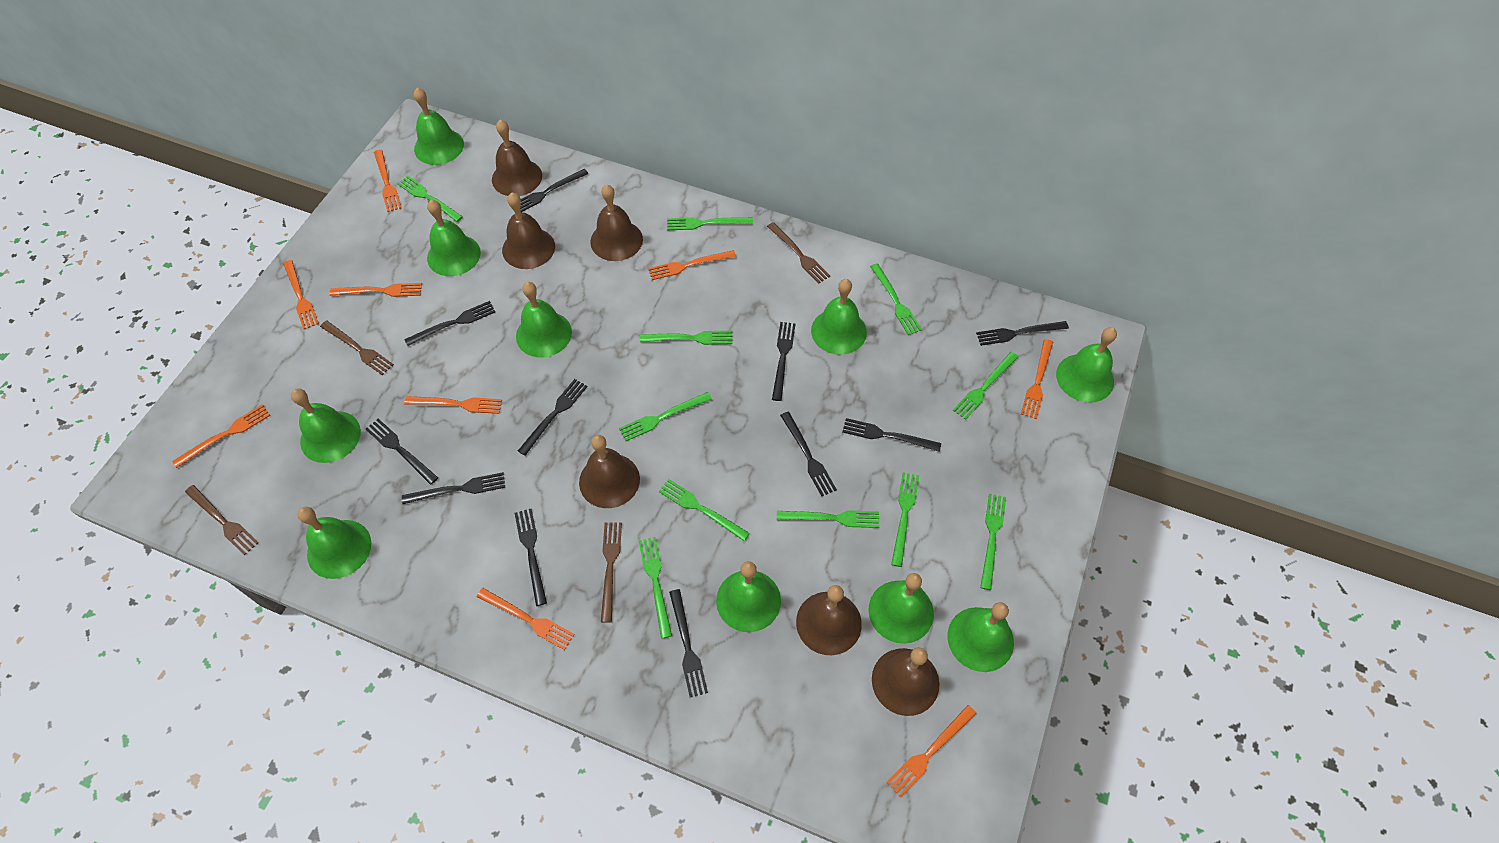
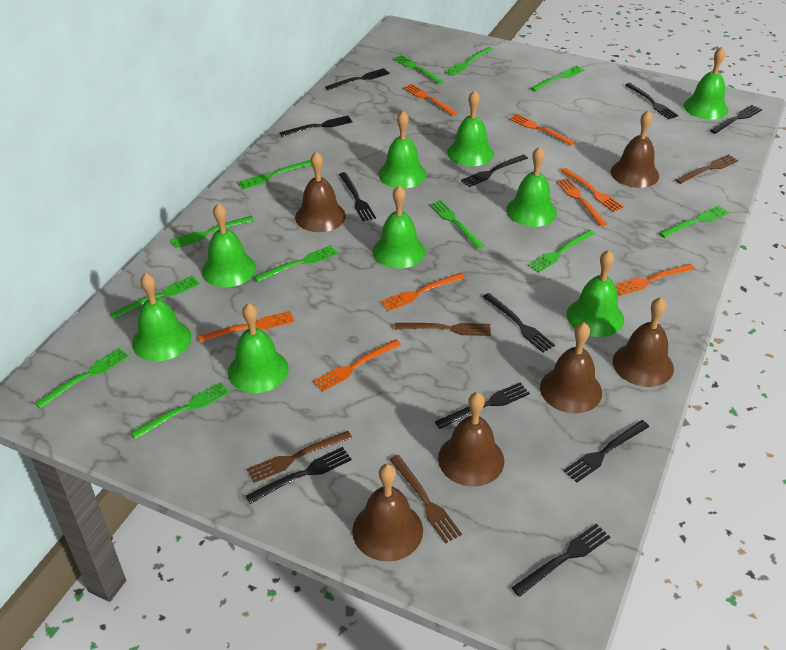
green bell: [291,388,361,463] [297,507,371,579] [414,88,464,165] [427,200,481,276] [516,282,572,357] [716,561,781,632] [811,279,867,355] [869,573,934,644] [947,602,1014,672] [1056,327,1117,403] = 10 -> [132,273,192,361] [202,203,256,287] [228,303,289,393] [372,185,425,268] [379,111,426,188] [447,90,494,166] [506,146,557,227] [567,250,624,337] [684,47,728,120] = 9
green fork: [397,176,463,222] [619,392,712,441] [639,537,672,639] [640,331,732,345] [659,479,750,541] [667,217,753,230] [777,510,879,528] [870,263,922,335] [891,472,919,567] [953,352,1018,420] [980,493,1006,590] = 11 -> [35,348,129,408] [111,275,200,319] [131,382,230,439] [170,215,255,249] [238,160,312,190] [254,245,338,282] [393,55,444,84] [429,200,484,249] [444,47,493,76] [528,230,595,273] [531,65,585,91] [659,205,729,238] = 12
orange fork: [172,404,271,468] [283,260,319,329] [330,283,422,297] [374,150,401,212] [404,396,502,414] [477,588,575,650] [648,250,736,280] [887,705,977,798] [1021,339,1053,419] = 9 -> [198,311,295,343] [313,339,401,392] [380,273,465,311] [403,84,457,116] [509,114,575,145] [556,178,607,226] [560,168,624,212] [615,264,695,296] = 8

